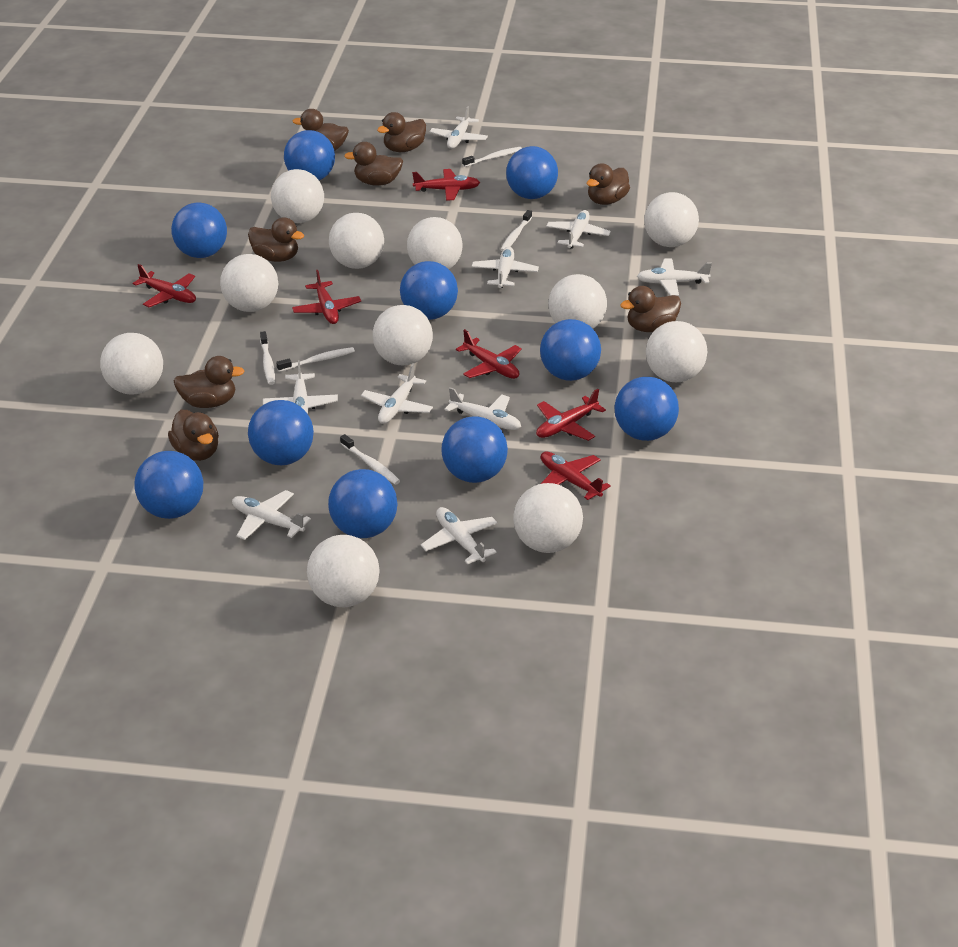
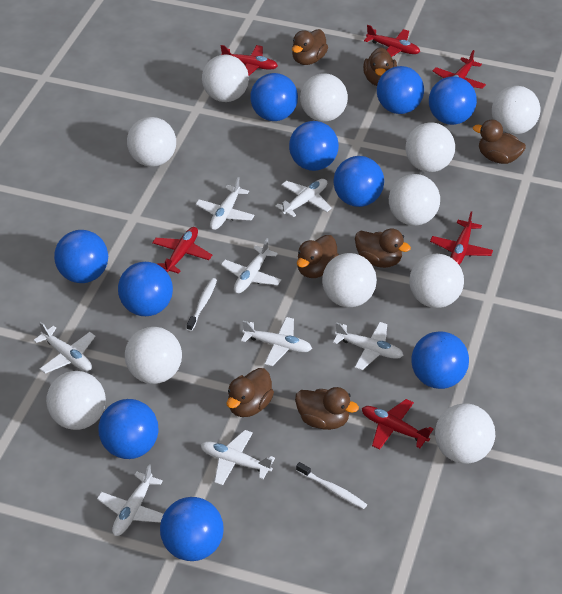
brown duck: [168,410,219,461] [174,356,245,408] [248,217,304,262] [293,109,349,151] [344,142,403,186] [377,112,426,152] [587,163,630,205] [620,286,681,332] = 8 -> [226,368,274,417] [292,29,328,65] [295,387,359,430] [297,235,339,278] [355,229,411,268] [363,47,397,86] [473,120,526,164] = 7
white plane: [232,490,311,540] [263,360,338,414] [361,363,433,424] [421,507,497,564] [430,106,488,149] [444,387,521,430] [472,246,539,288] [546,210,611,249] [637,259,712,296] = 9 -> [33,322,96,374] [97,464,164,536] [196,177,255,230] [201,430,275,486] [221,238,281,294] [241,317,312,366] [275,179,332,218] [333,322,404,370] = 8
white toothbrush: [260,331,275,385] [276,347,355,372] [340,434,400,485] [462,147,522,167] [500,210,532,251] = 5 -> [187,278,217,331] [296,462,367,509] = 2

